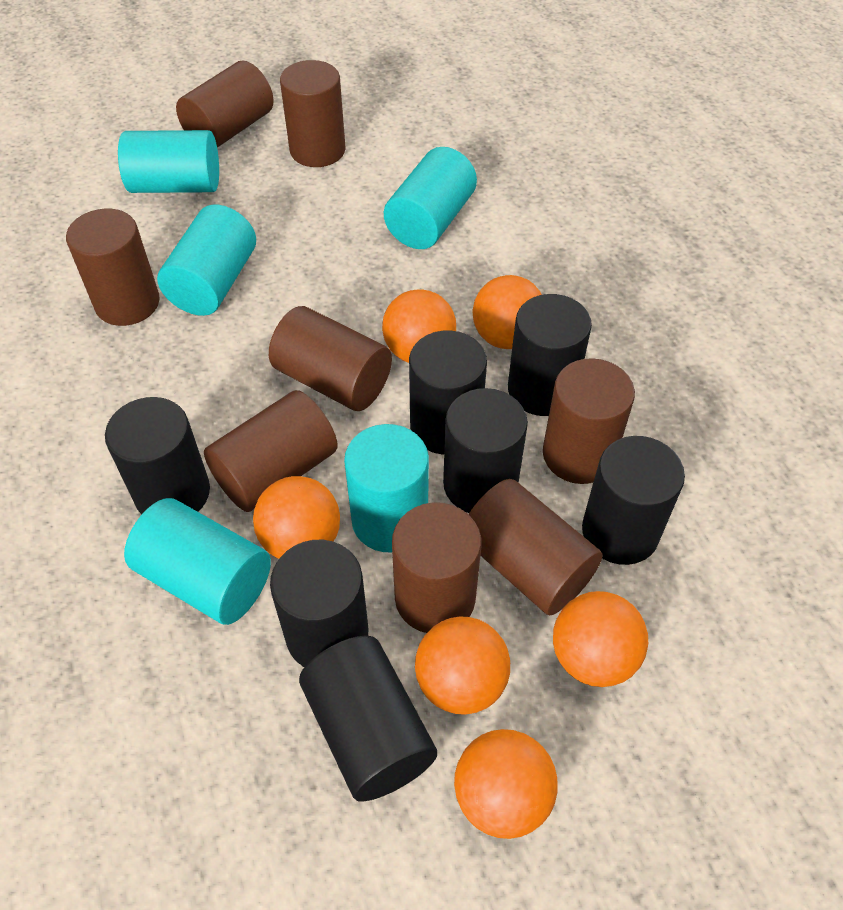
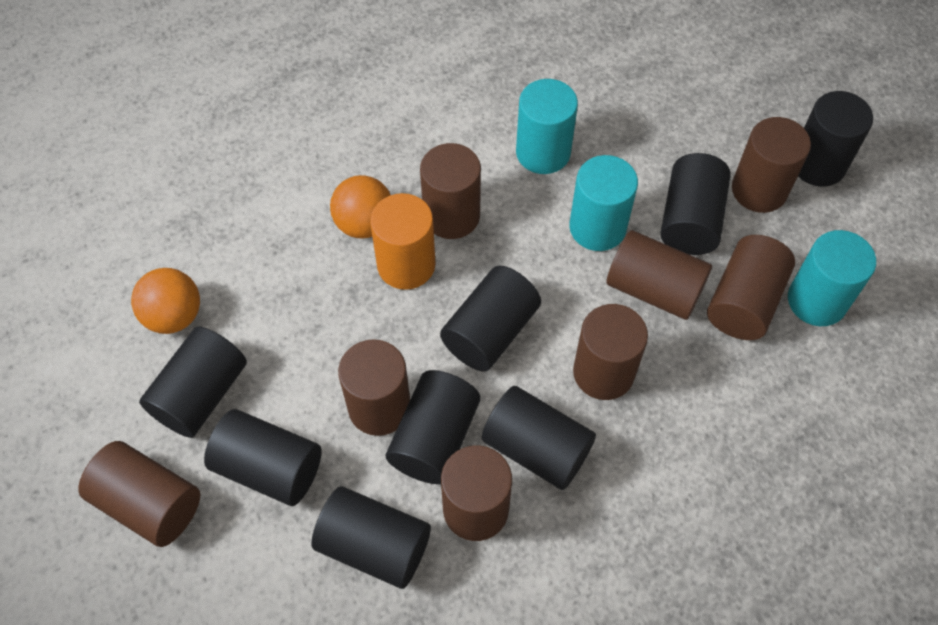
black cylinder: [105,397,210,515] [270,540,368,667] [299,636,437,802] [409,331,487,454] [443,388,528,513] [508,294,592,416] [582,436,685,565] = 7 -> [139,326,247,438] [204,409,322,506] [311,486,431,589] [386,370,480,484] [440,266,541,372] [482,386,596,490] [660,153,730,255] [798,91,873,187] = 8
orange ball: [253,476,340,559] [382,289,456,363] [415,616,510,715] [454,729,557,839] [472,275,542,349] [553,591,648,687] = 6 -> [131,268,200,334] [330,175,391,239] = 2
orange cylinder: none = 0 -> [370,193,436,290] = 1
turquoise cylinder: [118,130,219,193] [124,498,271,625] [157,205,256,316] [344,424,429,552] [384,147,477,249] = 5 -> [516,79,578,174] [569,155,638,251] [788,230,876,326] = 3

